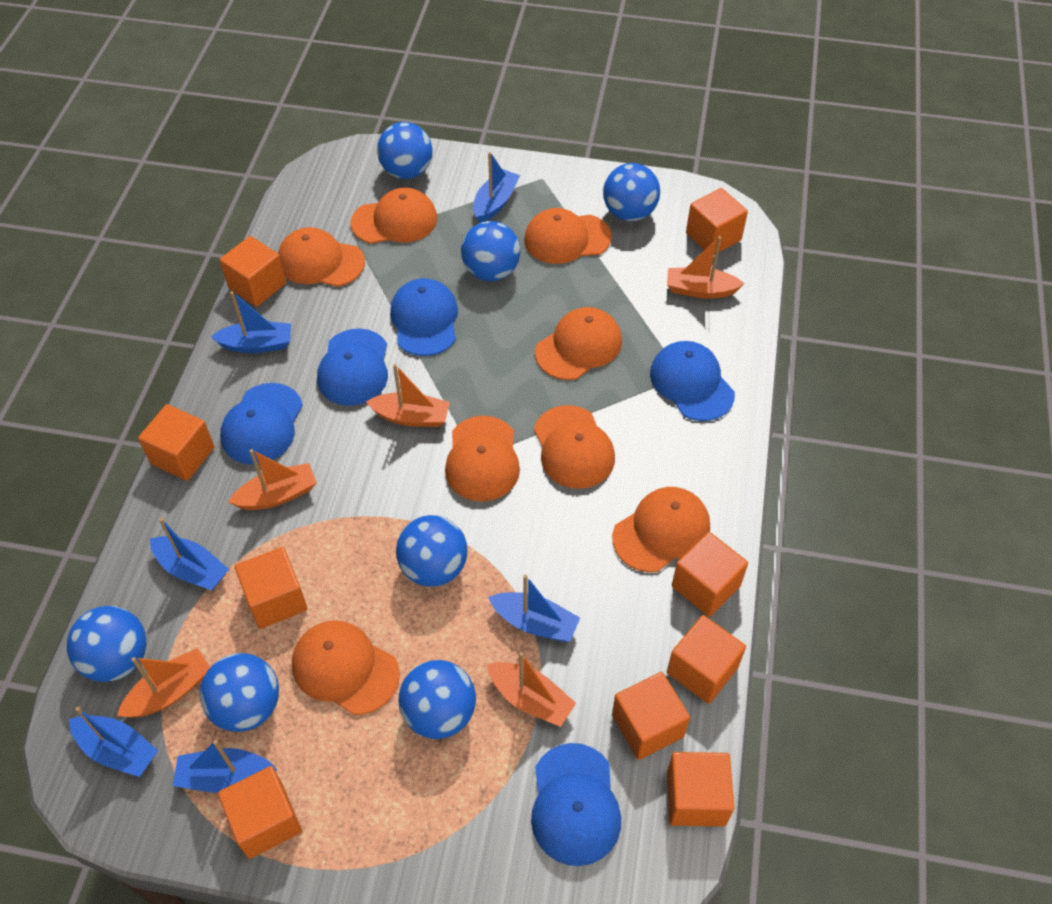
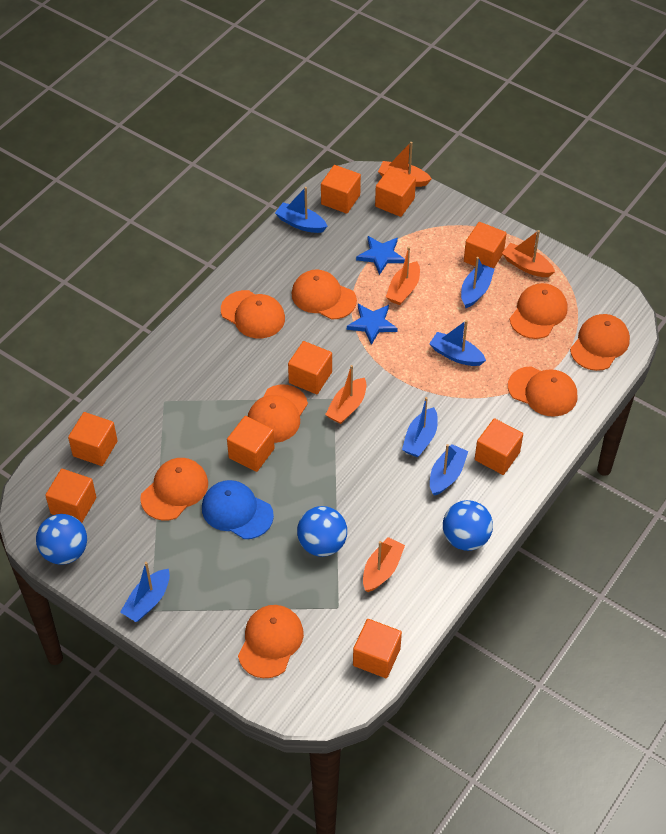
blue ball: [67,606,147,682] [200,653,279,732] [377,122,433,179] [396,515,468,587] [398,660,476,739] [461,221,520,281] [603,163,660,221] = 7 -> [36,514,87,565] [297,506,347,557] [443,500,493,551] = 3
blue cap: [220,383,303,465] [317,329,388,406] [390,278,458,356] [531,743,621,866] [650,341,735,421] = 5 -> [202,480,274,539] = 1
blue star: none = 0 -> [347,304,398,345] [356,236,405,275] = 2

